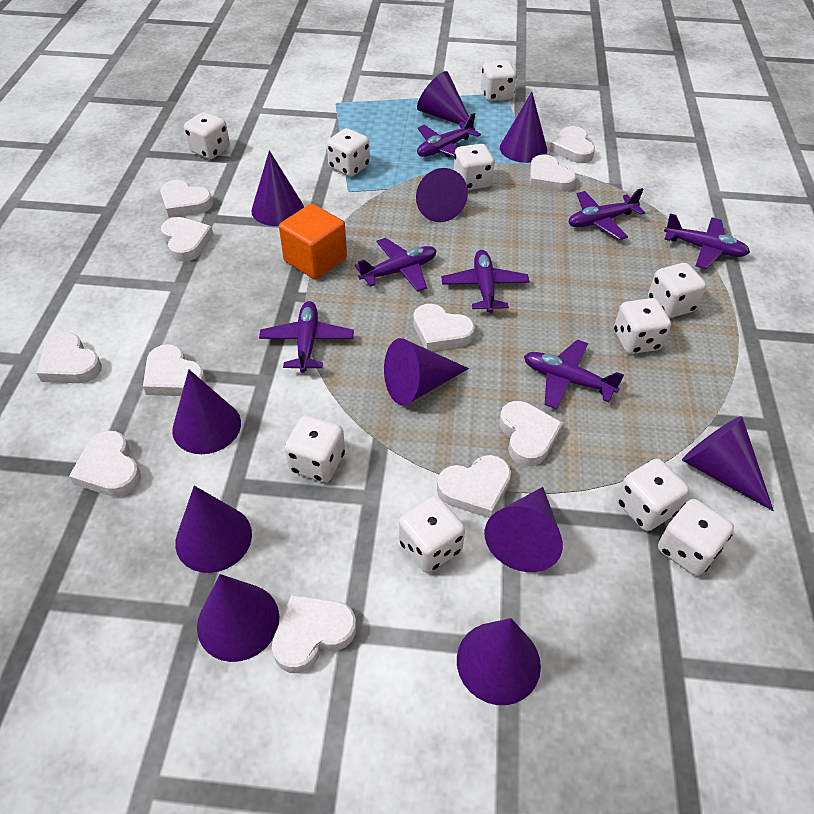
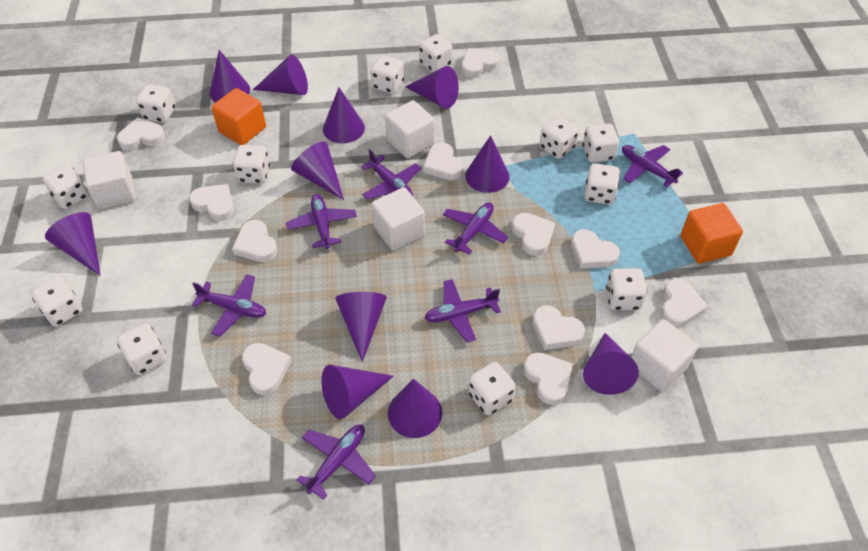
orange cube: [279,203,347,280] = 1 -> [211,88,266,145] [680,203,743,264] = 2
white cube: none = 0 -> [83,151,136,209] [372,187,425,251] [385,100,435,158] [631,319,698,392] = 4
white dice: [184,112,230,159] [285,415,345,482] [327,128,370,177] [399,496,465,573] [454,144,494,190] [481,60,516,101] [614,298,671,354] [617,459,689,531] [648,263,706,318] [658,499,734,576] = 10 -> [31,277,82,327] [43,164,89,209] [117,323,167,375] [136,84,175,123] [233,145,270,184] [371,55,404,94] [419,34,453,72] [468,362,516,415] [540,116,579,159] [583,123,619,163] [584,163,620,205] [606,268,647,310] = 12

